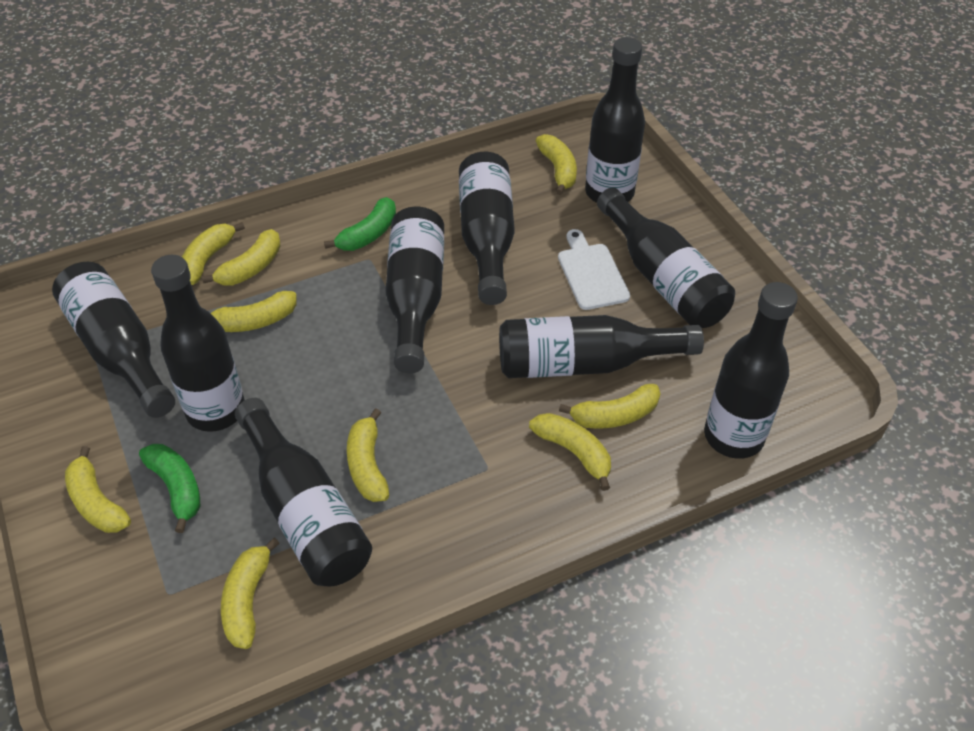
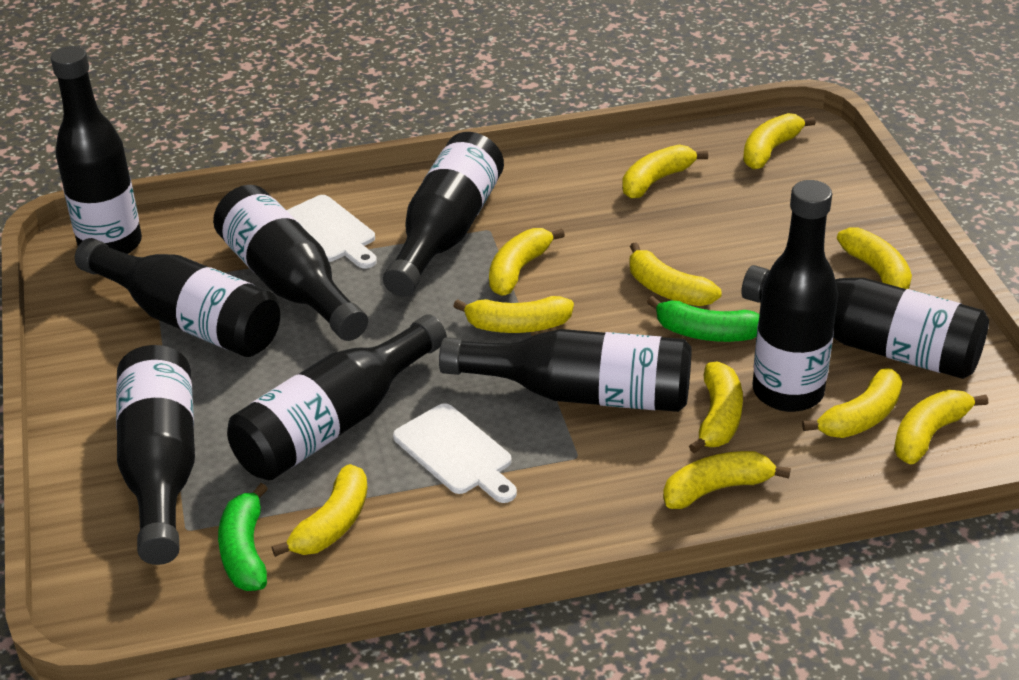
white cutting board: [558,229,630,310] = 1 -> [286,195,377,269] [393,403,517,503] = 2
yellow banana: [65,446,131,533] [182,222,245,285] [202,229,281,286] [211,291,297,332] [221,537,280,649] [347,408,389,502] [529,413,611,491] [536,134,577,195] [559,384,661,429] = 9 -> [272,464,368,557] [453,296,574,333] [489,228,565,296] [622,144,708,199] [629,242,722,306] [663,451,791,509] [689,361,743,454] [743,113,816,170] [802,368,902,438] [837,227,912,289] [894,390,988,464] = 11

